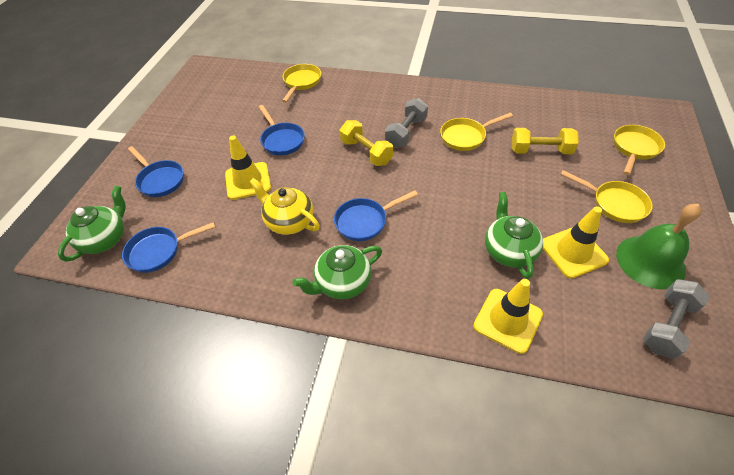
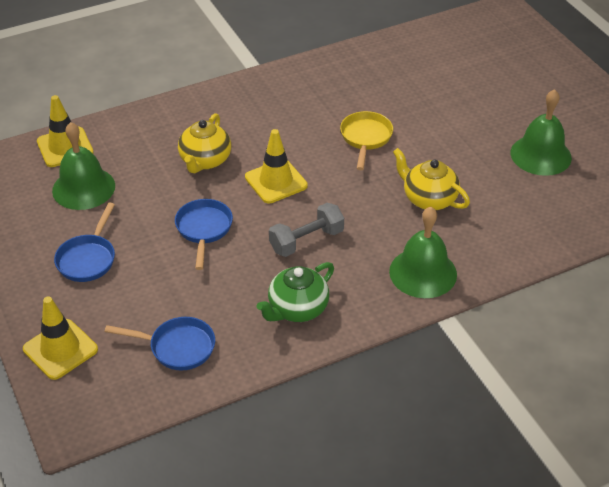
blue pan: [122,222,216,273] [128,146,184,197] [259,105,305,155] [334,190,418,241] = 4 -> [54,202,115,282] [105,317,215,371] [175,199,233,270] = 3
green bell: [616,204,701,289] = 1 -> [52,122,115,210] [389,207,457,298] [511,89,572,176] = 3
green teapot: [58,185,126,262] [293,245,382,299] [485,192,543,279] = 3 -> [256,262,334,322] = 1
grey dumbbell: [385,98,428,148] [643,279,710,359] = 2 -> [269,203,344,257] = 1
yellow dumbbell: [340,120,393,166] [512,128,579,154] = 2 -> none = 0
yellow pan: [282,64,321,103] [440,113,513,151] [560,170,652,223] [614,125,665,175] = 4 -> [340,111,393,170] = 1
yellow teapot: [249,178,320,235] = 1 -> [178,113,231,173] [393,148,470,210] = 2

